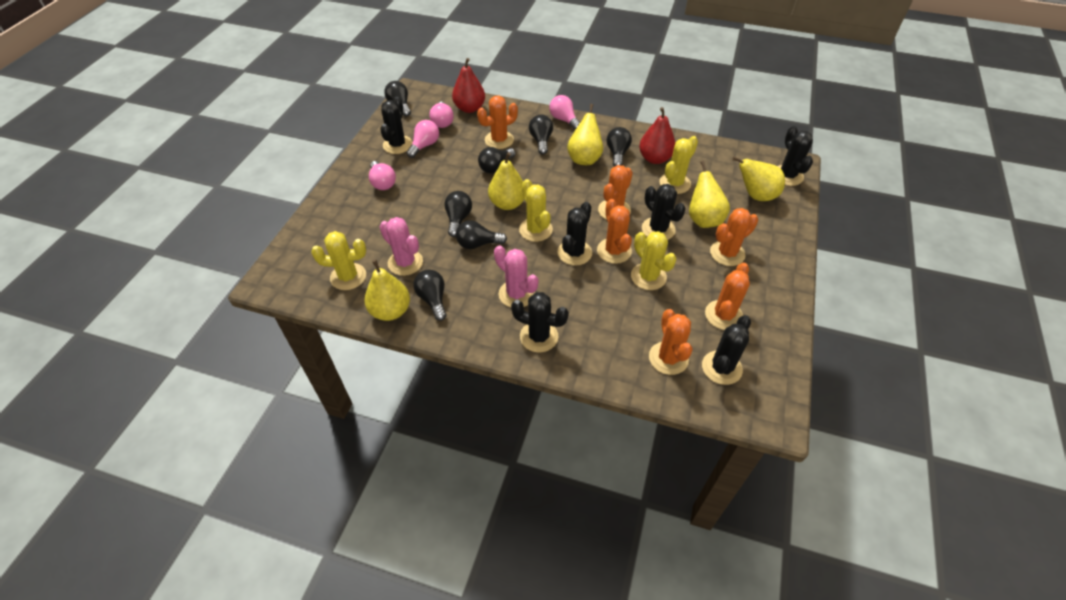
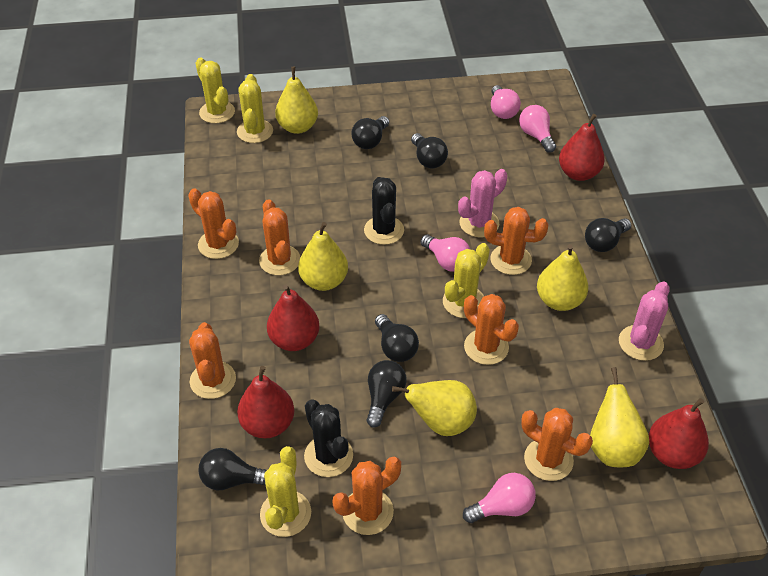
black cactus: [380,97,412,154] [511,292,569,352] [558,202,592,266] [642,184,686,240] [702,315,751,385] [778,126,813,186] = 6 -> [304,399,353,477] [364,177,404,245] = 2
black light bulb: [384,81,411,117] [413,270,447,321] [444,191,472,237] [456,220,507,249] [478,147,515,173] [529,115,553,155] [607,127,632,167] = 7 -> [198,448,267,491] [351,116,389,149] [366,360,407,427] [375,314,419,362] [411,133,448,168] [585,218,631,252] = 6
orange cactus: [477,96,518,149] [597,199,632,264] [598,165,633,220] [649,309,692,375] [705,263,750,330] [710,208,758,266] = 6 -> [188,188,239,259] [189,322,236,399] [259,199,300,276] [333,457,401,535] [464,294,519,365] [484,207,548,275] [521,408,593,481] = 7
red pear: [452,58,485,113] [639,107,675,164] = 2 -> [237,366,294,438] [267,284,320,351] [559,114,605,181] [649,398,709,469] = 4

